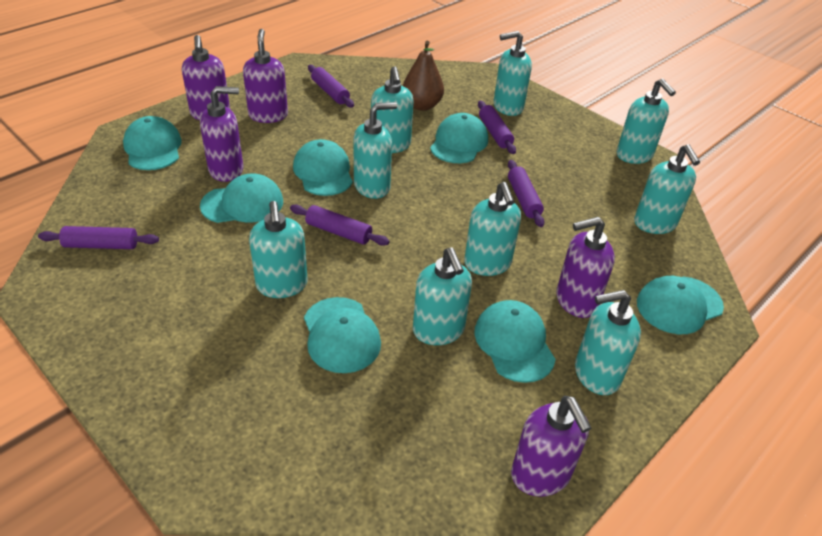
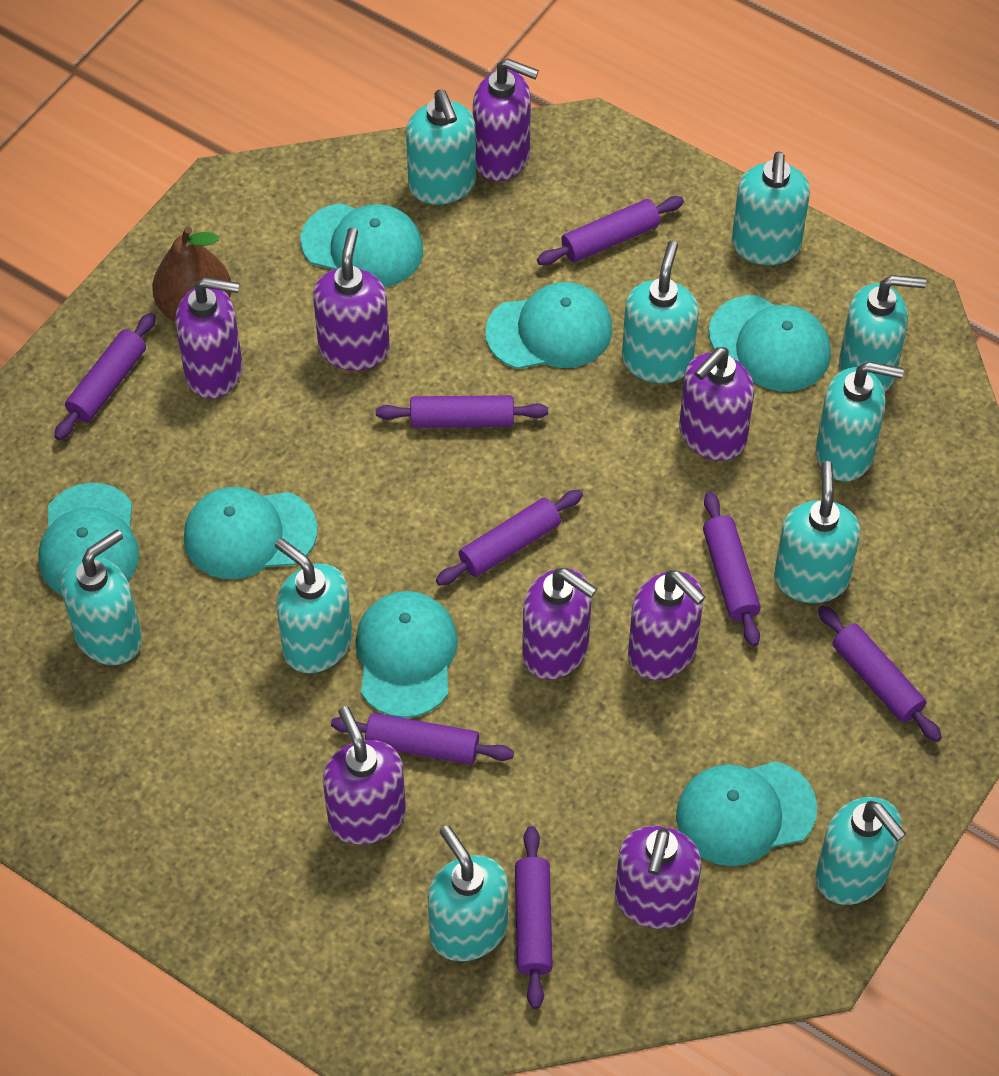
purple rolling pin: [38,226,159,249] [290,205,389,246] [308,65,354,108] [478,101,516,154] [508,160,545,227] = 5 -> [54,313,156,440] [331,713,514,765] [376,395,548,428] [436,490,583,586] [515,826,553,1009] [537,196,684,265] [703,492,761,647] [818,606,942,742] = 8
purple soap dispenser: [182,35,230,120] [200,86,243,182] [243,29,288,123] [511,396,591,497] [556,217,615,318] = 5 -> [175,277,242,399] [313,227,390,371] [323,706,406,845] [473,58,539,181] [522,568,597,680] [615,826,702,929] [628,570,705,680] [679,347,754,461] = 8
turquoise soap dispenser: [249,201,308,298] [353,102,397,199] [371,66,413,153] [413,248,472,345] [464,182,521,276] [494,31,532,116] [575,290,641,395] [617,79,676,164] [634,144,700,234] = 9 -> [61,529,142,665] [275,538,353,673] [406,90,476,205] [428,825,508,962] [622,241,699,383] [732,152,810,265] [774,461,860,603] [816,361,904,481] [816,797,906,905] [839,275,926,392] = 10

